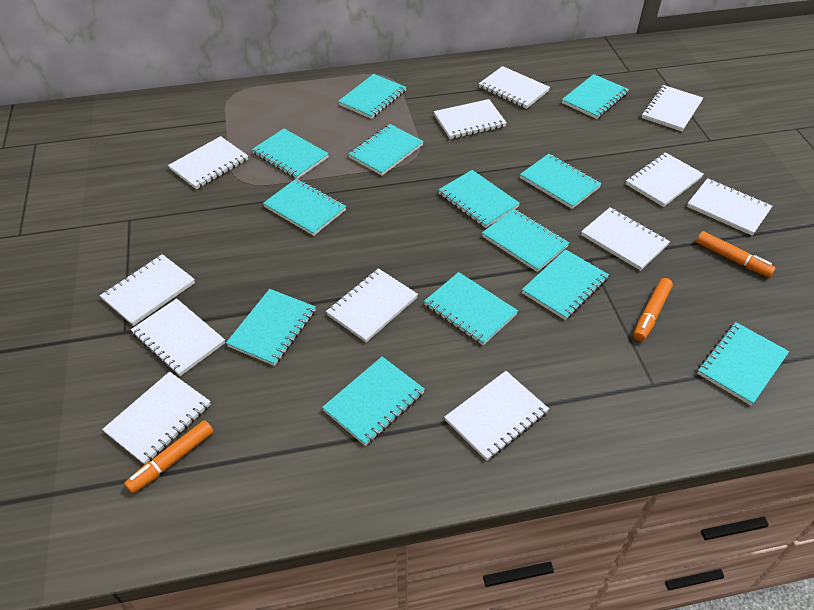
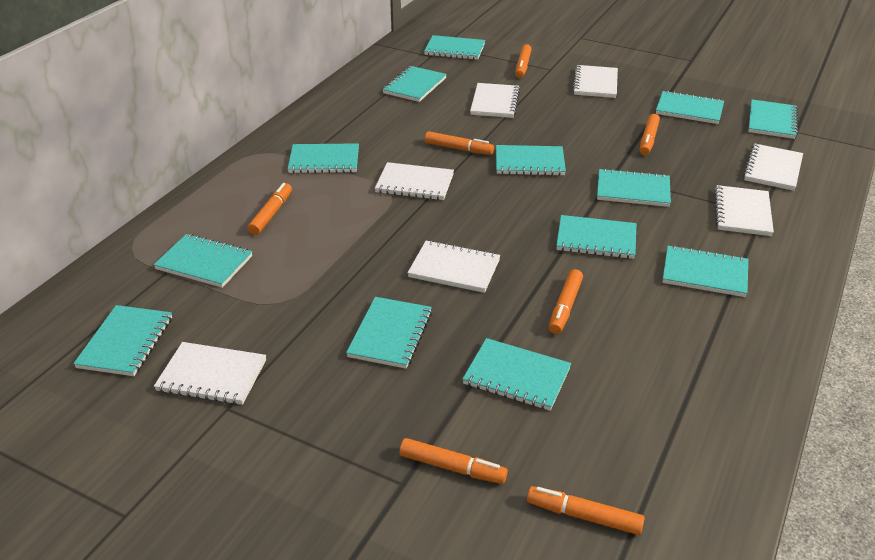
orange marker: [124,420,213,494] [633,278,673,341] [696,231,776,277] = 3 -> [248,183,292,235] [400,438,508,484] [425,131,494,155] [515,44,532,78] [527,486,645,535] [549,269,583,334] [640,114,660,155] = 7
white notebook: [100,254,195,326] [102,372,211,465] [131,298,225,376] [168,136,248,189] [326,268,418,342] [434,99,507,139] [444,371,549,461] [479,66,550,109] [581,207,670,271] [626,152,704,207] [642,85,703,131] [687,178,772,236] = 12 -> [154,342,266,405] [375,162,454,200] [407,240,500,293] [470,83,520,118] [572,65,618,98] [714,185,774,236] [743,144,803,191] = 7

